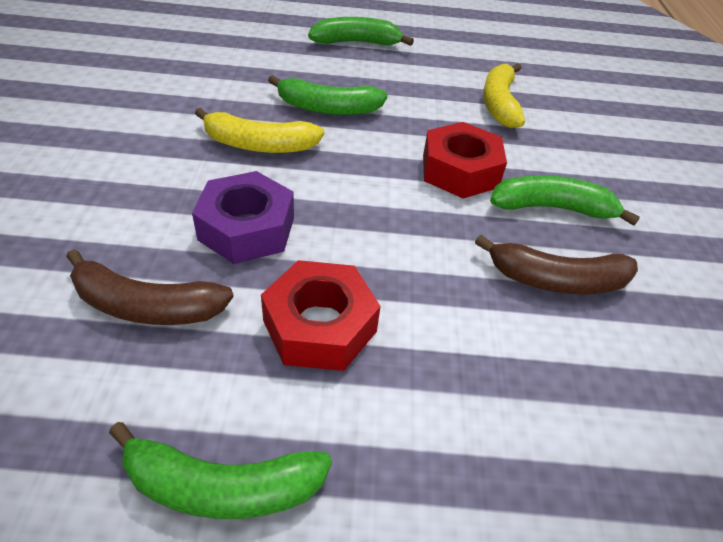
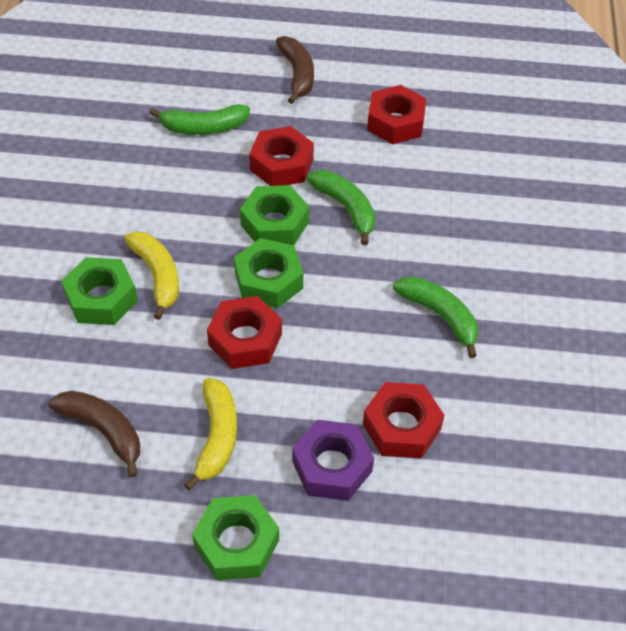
green banana: [109,422,332,519] [268,75,388,115] [308,17,414,46] [490,175,640,226] = 4 -> [150,104,250,135] [306,170,375,245] [393,276,478,358] = 3
green nut: none = 0 -> [62,257,138,325] [192,495,279,580] [234,238,303,308] [240,185,309,246] = 4
red nut: [261,260,381,371] [423,122,507,199] = 2 -> [207,296,282,369] [249,126,314,186] [363,382,445,458] [367,85,427,144] = 4

